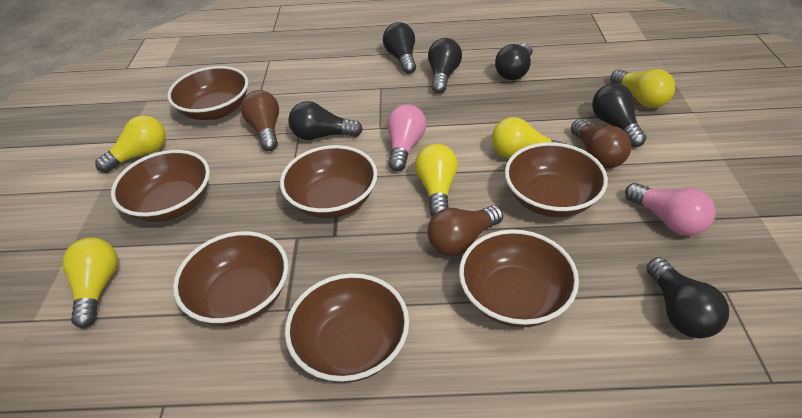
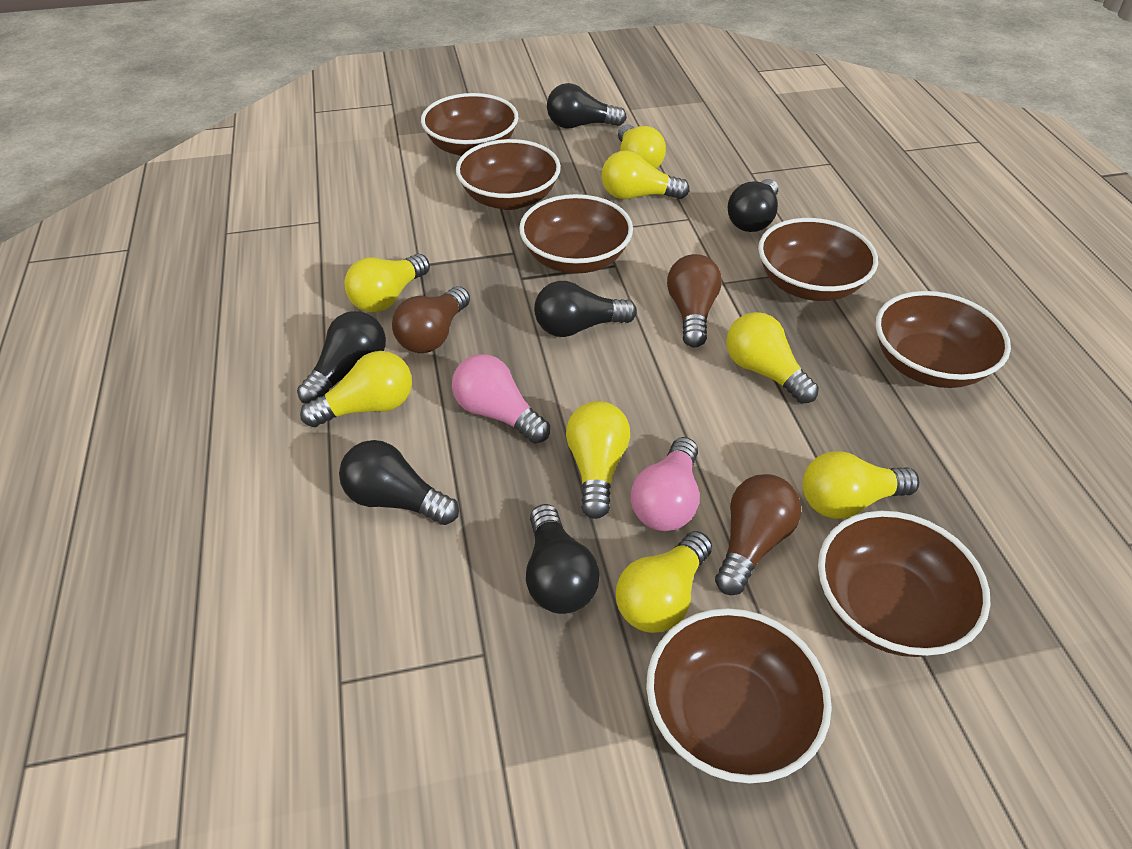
yellow light bulb: [62,238,118,328] [95,115,166,173] [415,144,458,217] [492,117,566,158] [610,69,675,108] = 5 -> [300,351,412,427] [344,254,430,312] [566,401,630,519] [601,151,690,199] [616,531,712,633] [618,124,666,169] [726,312,819,404] [802,451,919,519] = 8

